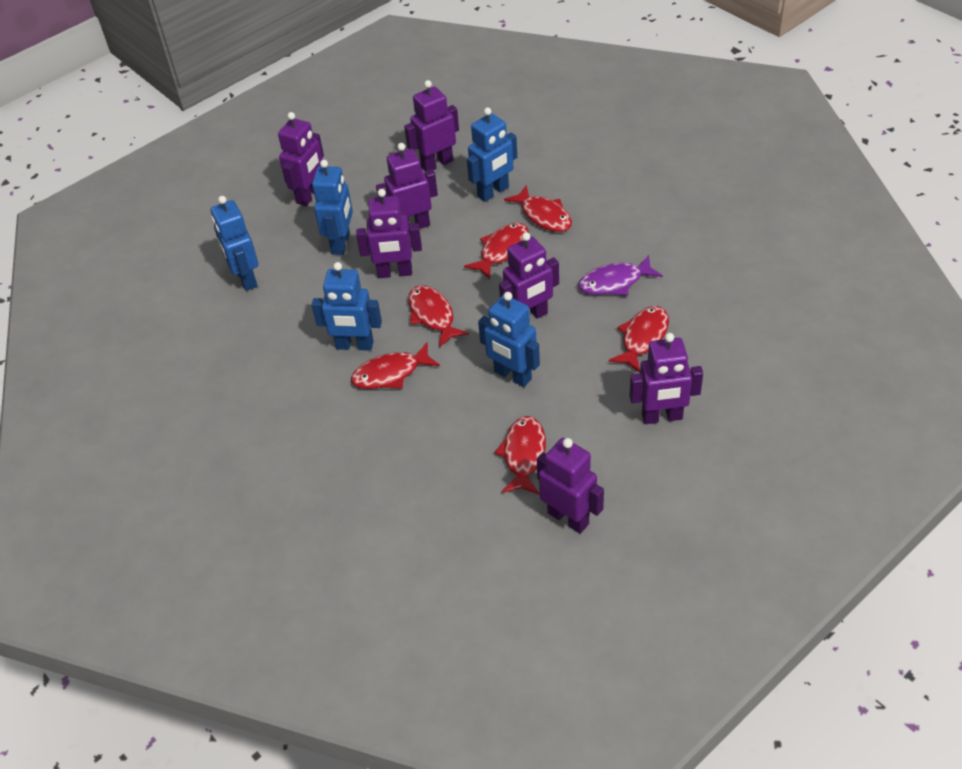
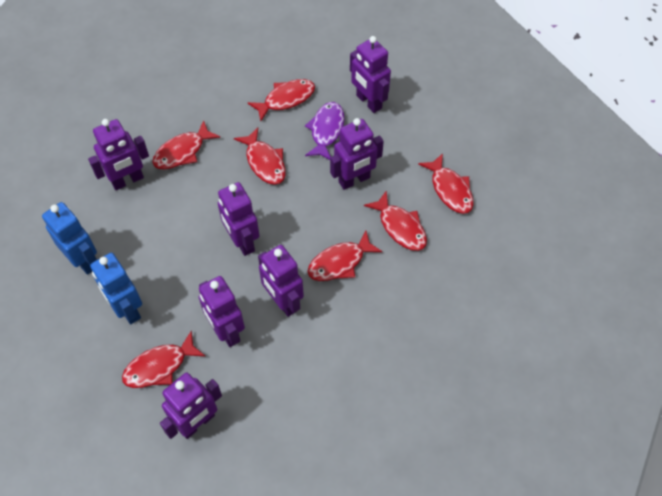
blue robot: [211,196,259,291] [312,160,353,255] [312,262,382,351] [467,107,517,202] [478,292,540,387] = 5 -> [42,202,97,275] [90,253,142,324] = 2
red fish: [351,342,440,389] [408,285,469,348] [464,223,529,279] [494,416,546,495] [504,185,572,232] [608,306,669,373] = 6 -> [122,331,205,388] [152,120,221,169] [234,128,286,185] [248,79,315,121] [307,230,383,281] [364,190,427,251] [418,153,474,214] = 7

